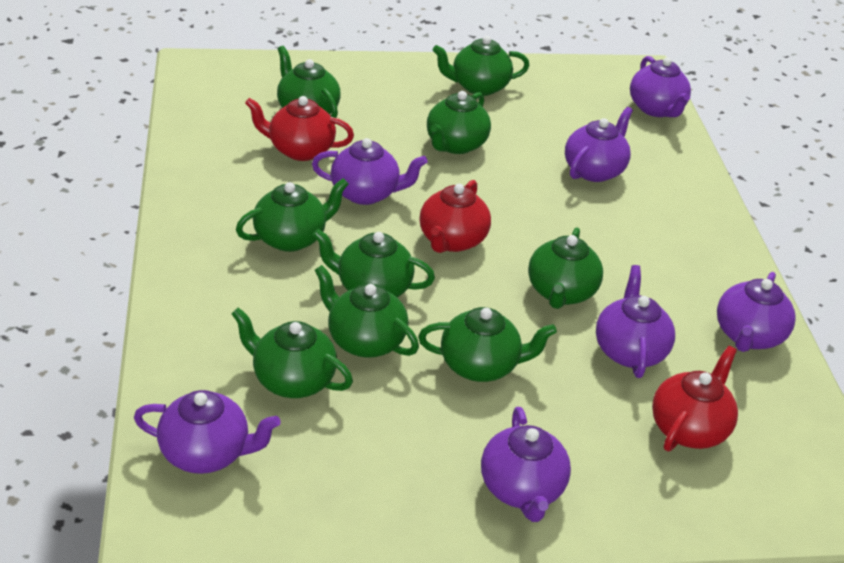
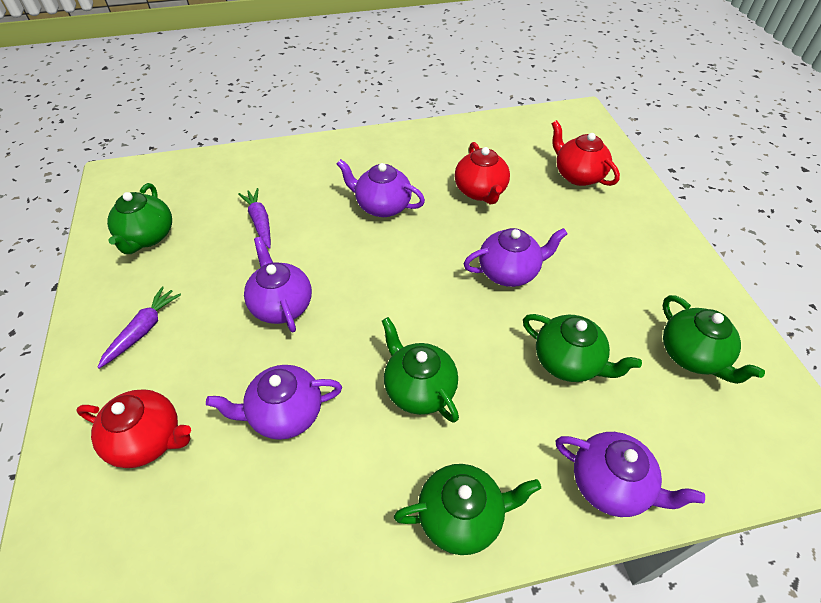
green teapot: [231,307,353,398] [236,178,348,252] [277,46,341,118] [313,229,435,297] [315,265,419,358] [418,307,557,382] [427,91,491,154] [433,36,530,96] [528,227,603,309] = 9 -> [107,183,172,254] [382,317,459,423] [394,464,541,555] [523,314,642,382] [663,295,765,384] = 5
purple carrot: none = 0 -> [97,286,181,369] [238,188,271,249] = 2
purple teapot: [134,390,281,474] [312,138,428,205] [481,407,571,522] [565,107,633,182] [596,265,675,378] [630,56,691,117] [717,272,796,352] = 7 -> [206,365,342,440] [244,237,312,332] [337,159,425,217] [464,228,568,287] [556,432,705,517] = 5

